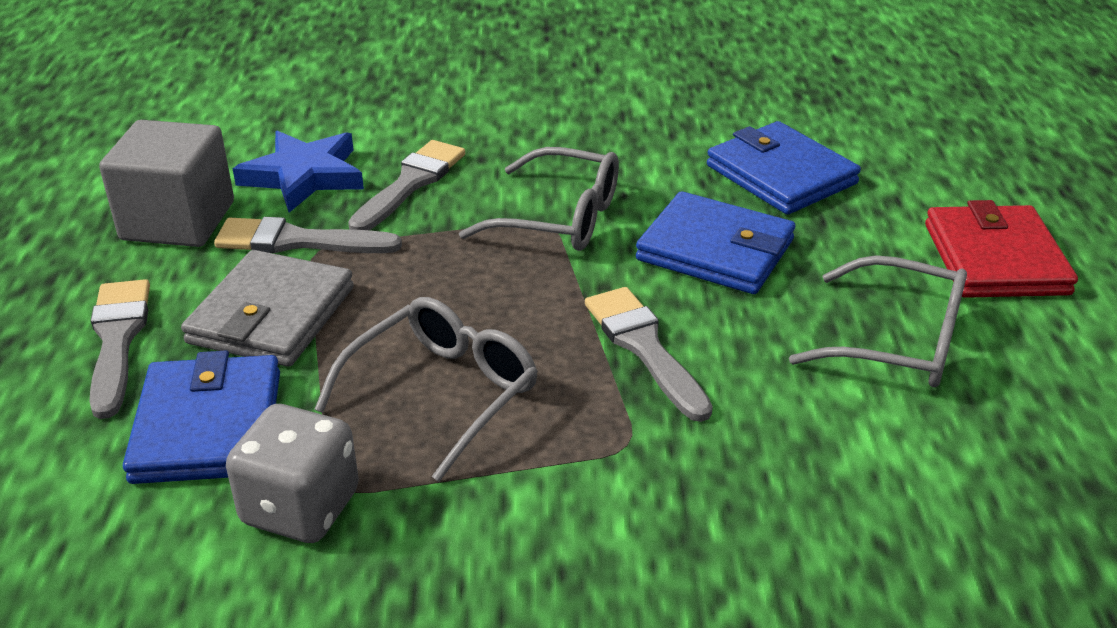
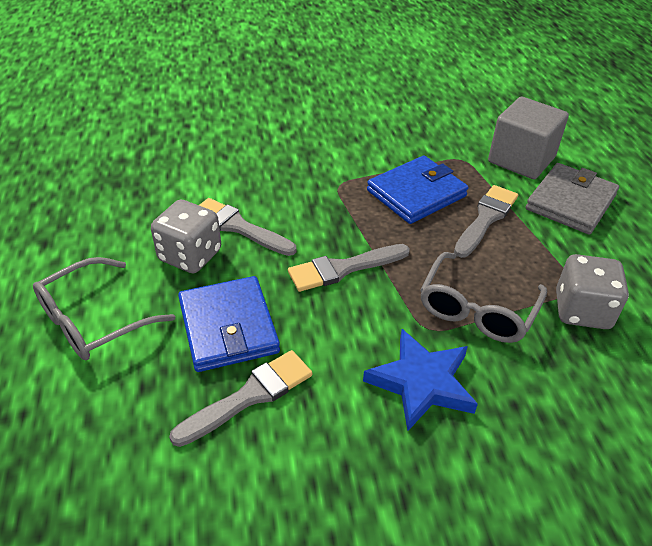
blue wallet: [123,351,280,484] [636,191,796,294] [707,121,861,215] = 3 -> [178,276,280,372] [367,156,468,224] = 2
grey dice: [226,404,359,543] = 1 -> [151,200,221,273] [556,254,629,329] = 2
grey glasses: [315,297,538,482] [459,147,619,251] [789,255,967,387] = 3 -> [33,257,175,360] [420,252,547,343] = 2
red wallet: [925,200,1078,298] = 1 -> none = 0

